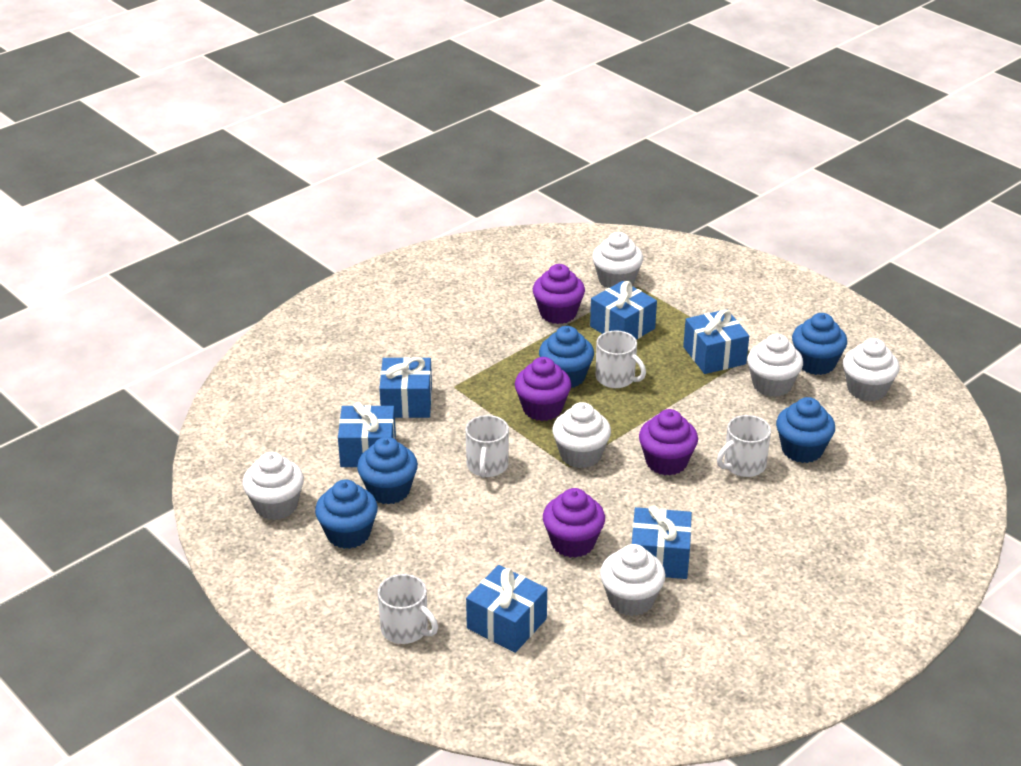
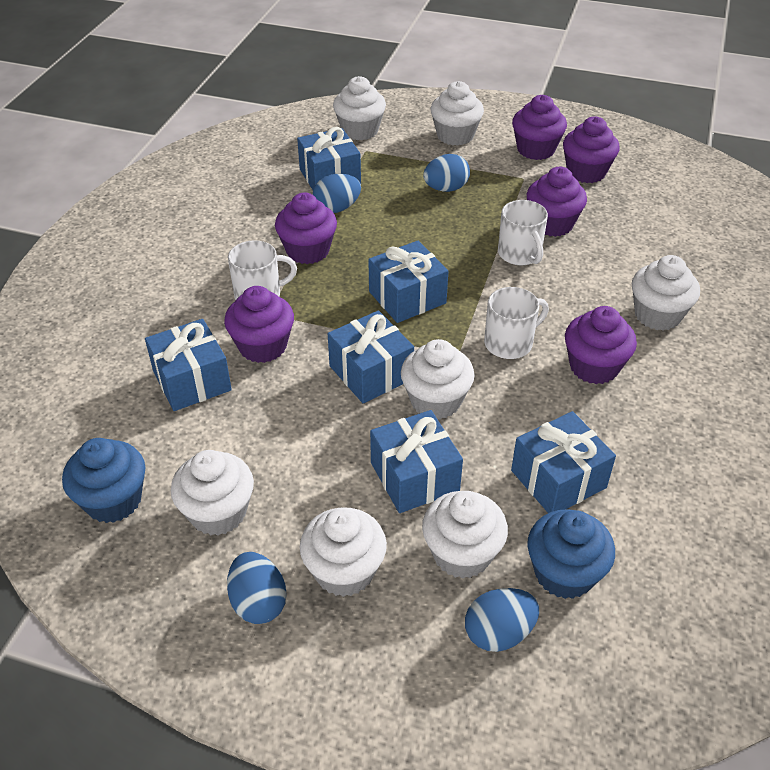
blue cupcake: [315,479,378,549] [357,437,418,504] [539,326,594,388] [776,397,835,463] [792,313,847,375] = 5 -> [62,438,146,523] [527,509,615,599] = 2
blue egg: none = 0 -> [227,552,287,624] [313,173,361,213] [423,154,470,192] [465,588,539,652] = 4
purple cupcake: [515,357,571,421] [533,264,585,324] [543,488,605,558] [639,409,698,475] = 4 -> [224,286,294,363] [275,192,337,264] [512,95,567,160] [527,167,587,237] [563,117,620,183] [565,306,637,384] = 6
white cupcake: [242,452,304,520] [552,402,611,468] [592,232,643,288] [600,544,666,616] [747,334,803,397] [843,338,900,401] = 6 -> [171,450,254,536] [300,507,387,597] [333,76,386,140] [401,339,474,419] [422,491,508,579] [431,81,484,146] [632,255,700,330] = 7
white mug: [378,574,438,644] [465,415,509,478] [596,330,646,388] [717,415,771,477] = 4 -> [228,240,297,300] [484,287,549,359] [498,200,548,265] = 3

